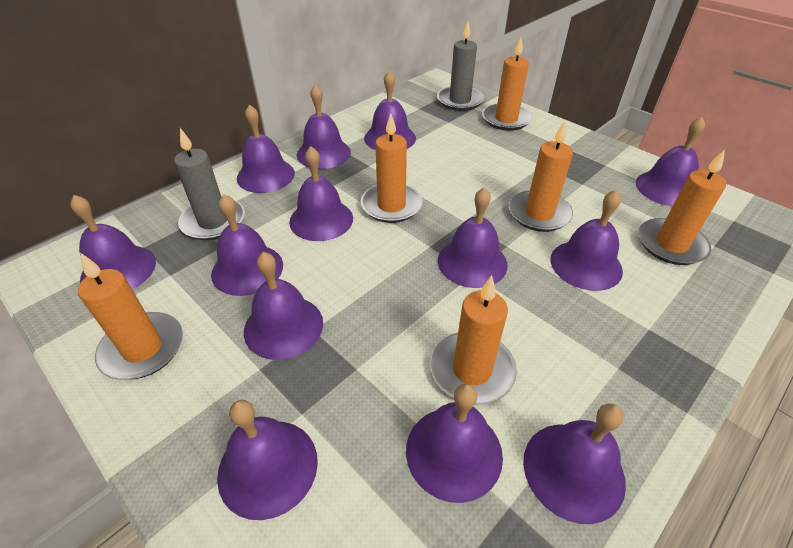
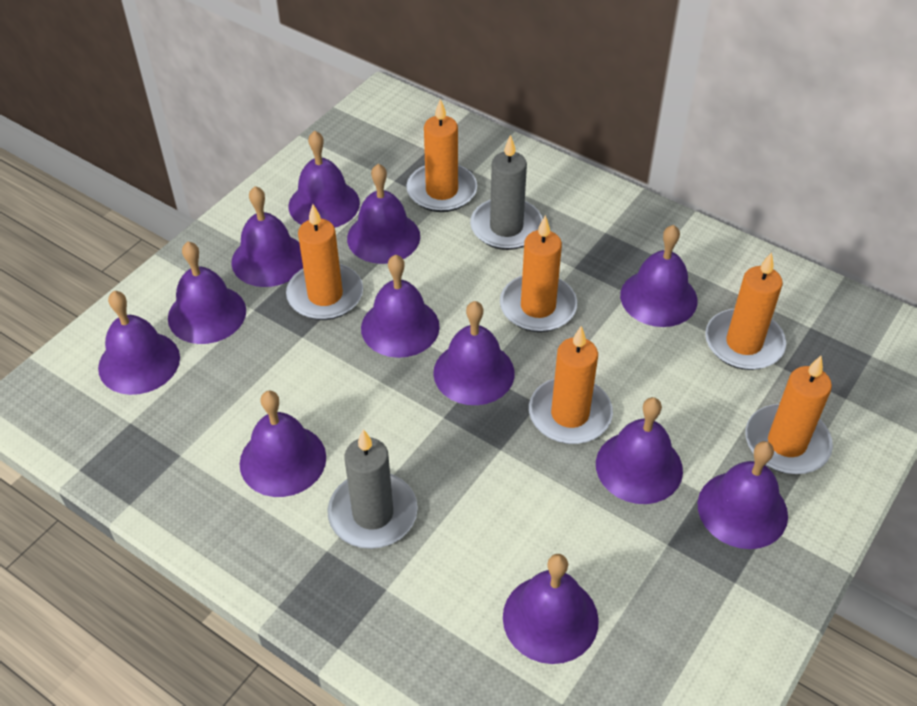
purple bell: [70,195,156,289] [211,194,283,296] [217,400,318,520] [237,105,295,193] [244,252,323,360] [289,146,353,241] [297,84,351,169] [364,70,416,150] [406,383,503,503] [438,187,507,288] [523,403,626,524] [550,190,623,291] [636,117,705,207] = 13 -> [98,291,180,395] [168,242,246,344] [231,186,303,287] [240,391,326,497] [289,131,360,228] [347,164,420,264] [361,254,440,358] [433,301,515,405] [503,554,599,664] [596,397,683,504] [620,225,698,327] [698,441,788,549] = 12

